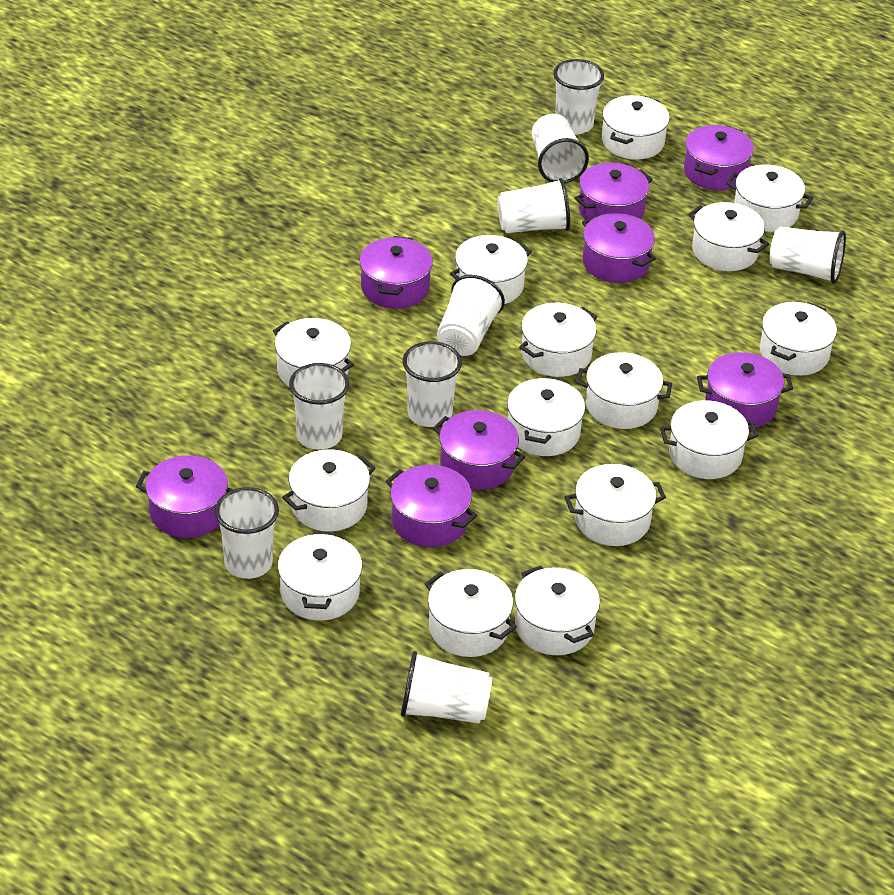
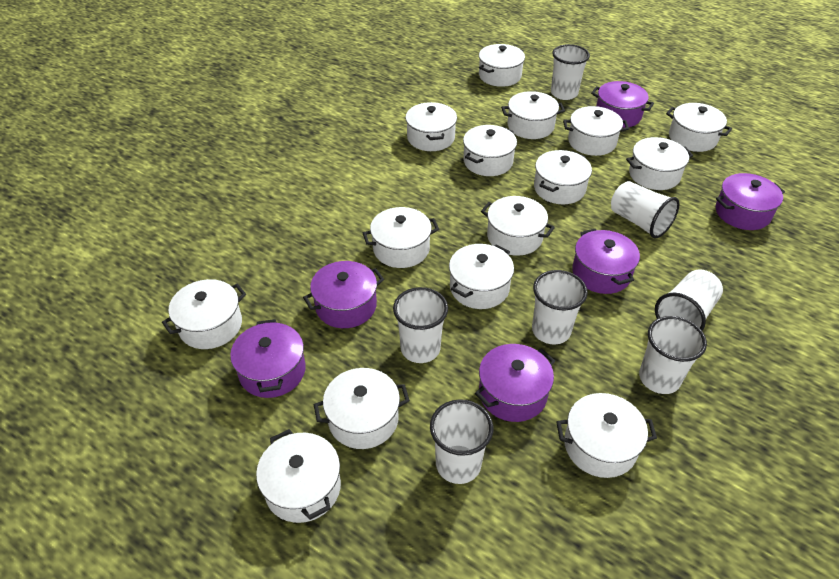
purple pot: [136,455,233,538] [359,236,433,309] [386,465,477,547] [433,410,525,490] [575,163,653,220] [582,213,656,283] [684,125,754,190] [697,352,793,429] = 8 -> [230,319,306,398] [303,261,384,328] [475,344,555,422] [572,229,640,294] [591,81,654,128] [716,173,785,230] = 6
white cup: [215,487,279,579] [289,363,349,450] [401,651,492,724] [403,341,462,427] [437,275,505,356] [497,178,570,233] [532,114,589,183] [553,59,604,134] [770,226,846,284] = 9 -> [393,287,448,363] [430,399,493,484] [532,270,588,344] [551,44,590,100] [611,181,679,238] [639,316,707,394] [655,269,723,331] = 7

